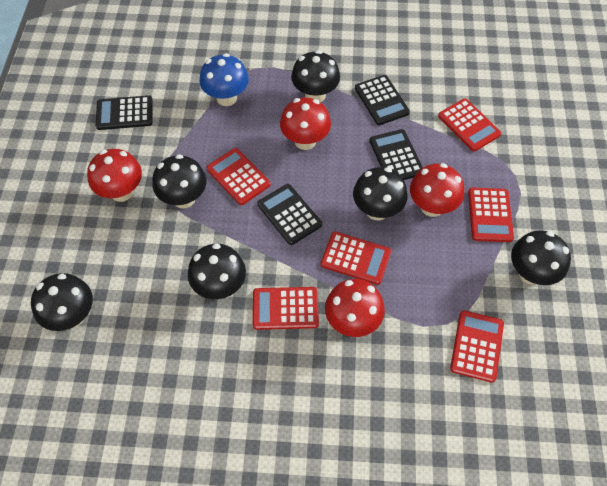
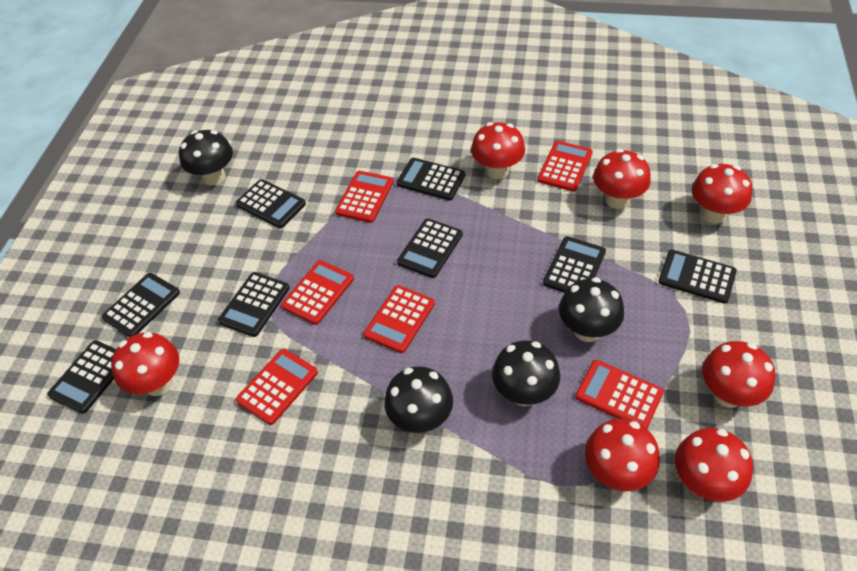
black calculator: [96,95,153,130] [257,184,322,245] [355,75,410,125] [369,129,423,180] = 4 -> [47,340,116,414] [101,273,180,337] [218,272,290,337] [235,179,306,228] [397,158,466,201] [397,218,463,278] [543,236,606,293] [658,249,737,304] = 8
black mushroom: [31,273,93,331] [152,154,206,208] [188,243,246,299] [291,50,340,102] [353,167,408,220] [511,230,571,285] = 6 -> [179,130,233,186] [384,366,453,433] [492,341,560,406] [559,277,624,342] = 4
blue mushroom: [200,53,249,106] = 1 -> none = 0
red mushroom: [87,149,142,202] [280,98,331,150] [325,279,385,337] [410,163,464,217] = 4 -> [111,332,179,396] [471,122,525,179] [585,419,660,491] [593,149,651,209] [675,428,753,502] [692,164,752,224] [702,341,775,408] = 7

